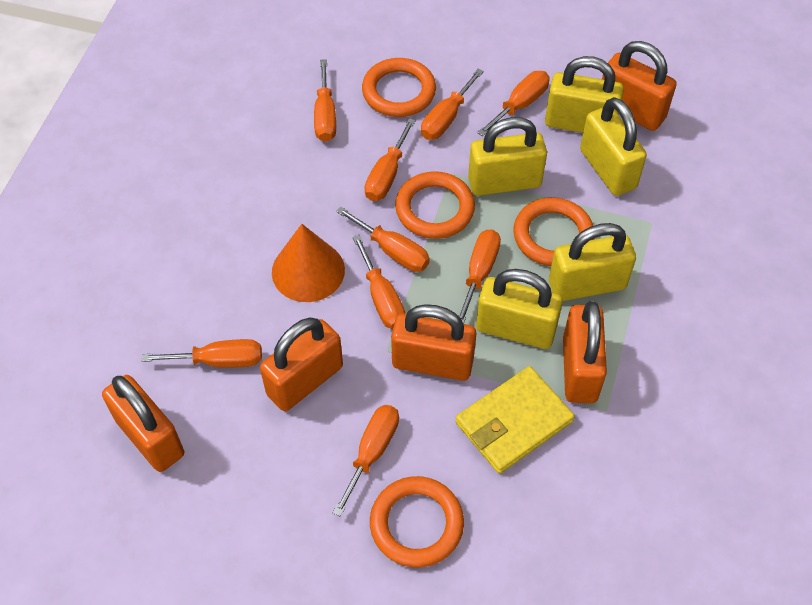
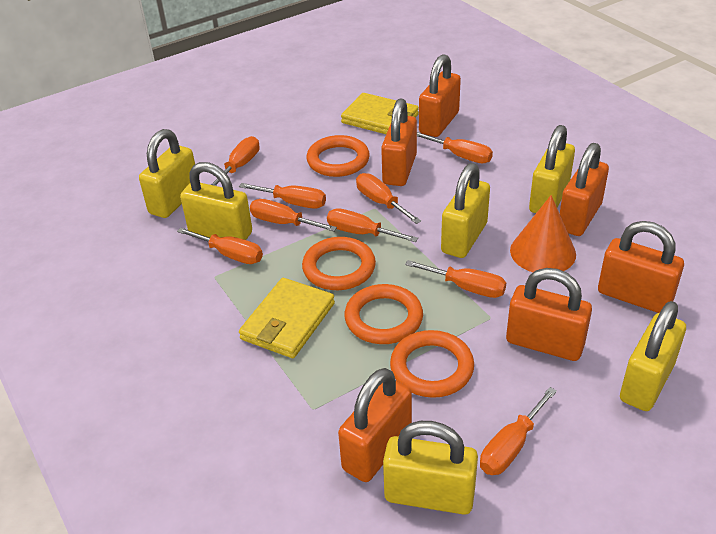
orange padlock: [102,375,184,472] [260,318,343,411] [391,304,476,381] [563,301,607,403] [602,41,677,131] = 5 -> [338,368,412,482] [381,98,417,186] [419,54,461,137] [506,268,592,361] [560,143,609,236] [598,221,684,313] = 6
yellow padlock: [468,117,547,196] [476,269,563,349] [545,56,624,133] [549,223,636,301] [580,97,647,196] = 5 -> [139,129,195,218] [180,162,252,240] [383,421,478,515] [441,163,490,258] [529,125,575,213] [620,301,686,411] = 6
yellow wallet: [455,366,575,474] = 1 -> [239,278,335,358] [341,93,419,134] = 2

